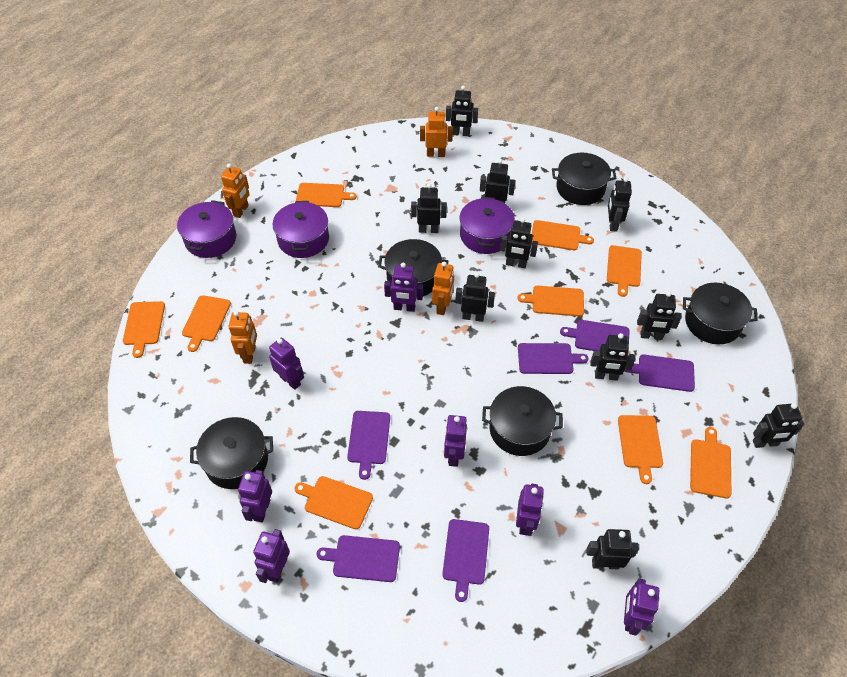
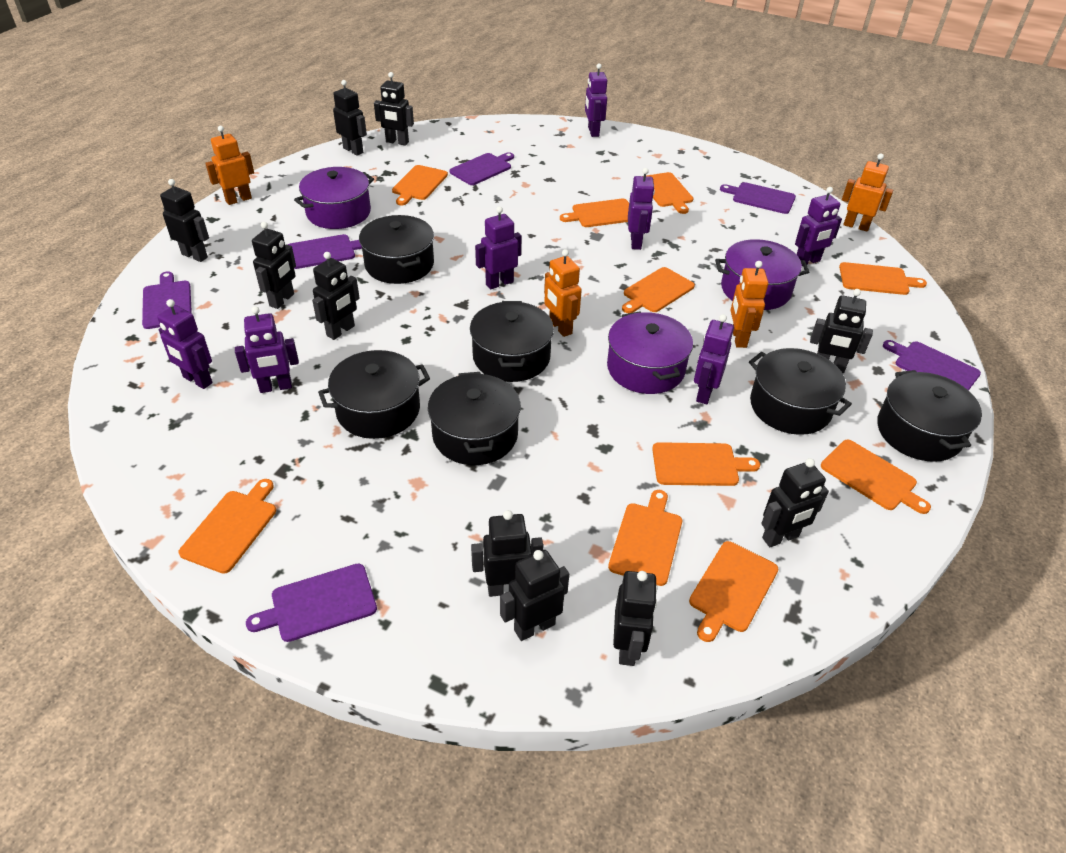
black pot: [190,417,273,489] [378,239,448,298] [482,386,563,456] [552,153,616,205] [683,283,758,344] = 5 -> [318,350,430,439] [359,215,434,284] [428,372,521,465] [470,301,554,382] [749,348,852,435] [877,370,982,462] = 6
orange cutting board: [123,301,165,358] [182,295,231,352] [294,476,373,529] [296,183,357,207] [517,286,584,316] [532,220,594,250] [607,245,642,297] [618,415,663,484] [690,427,731,498] = 9 -> [178,479,276,574] [392,165,448,205] [560,199,629,227] [608,490,682,586] [622,267,695,313] [646,172,693,214] [652,442,760,486] [689,541,778,642] [821,440,931,514] [839,262,927,295] = 10

